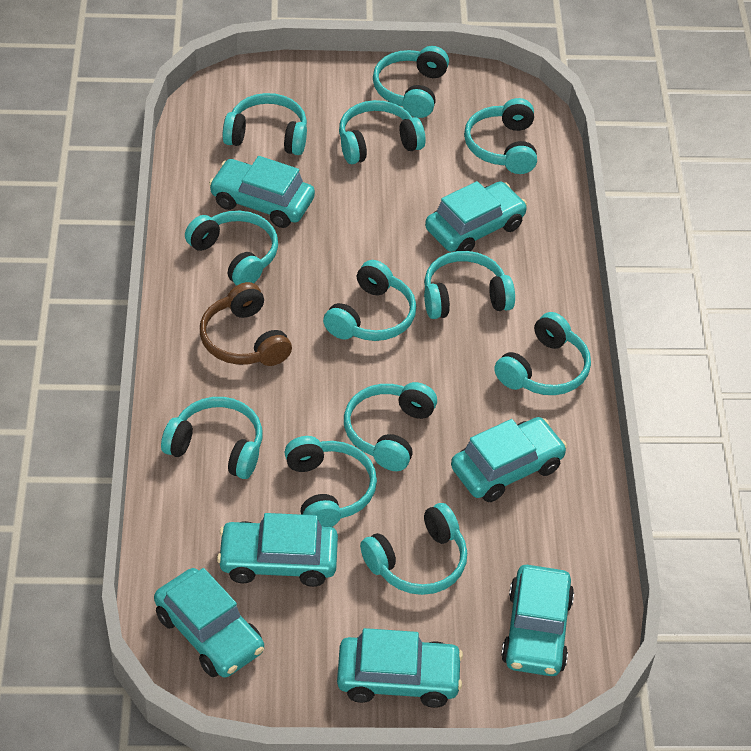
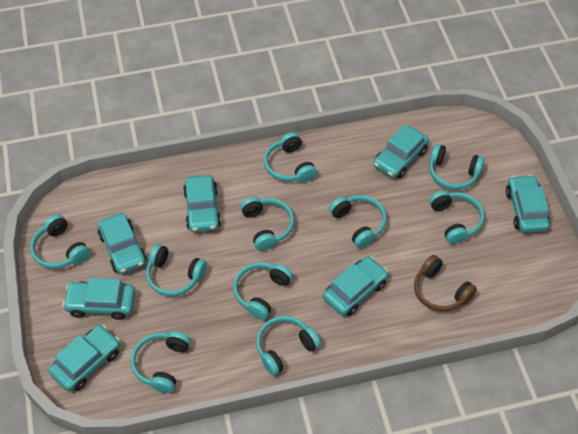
turquoise headphones: [161,397,262,479] [185,211,278,286] [223,93,307,155] [284,436,377,527] [323,260,416,341] [339,100,426,164] [344,382,437,471] [360,503,467,595] [373,46,449,118] [424,251,515,319] [464,98,537,174] [494,312,591,395] = 12 -> [30,214,90,269] [131,331,191,393] [146,244,207,296] [233,262,293,320] [240,197,294,251] [256,316,321,375] [264,132,317,182] [329,195,387,248] [429,144,485,190] [429,190,484,244] = 10

